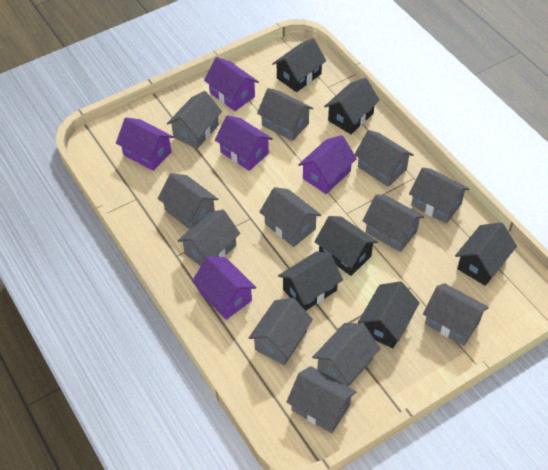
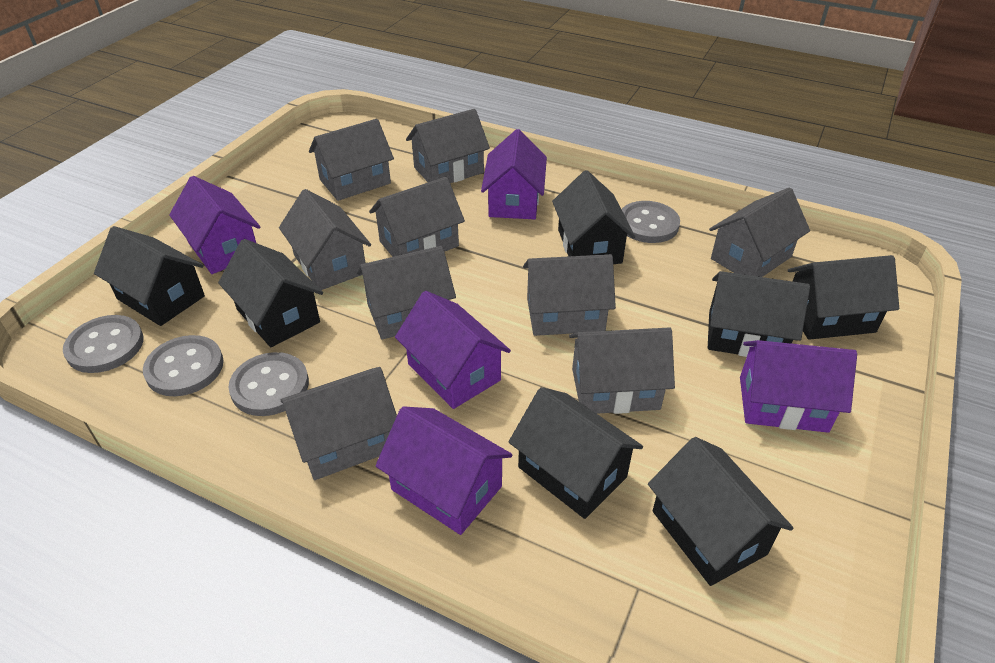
black house: [272,38,326,92] [278,251,343,311] [315,216,378,276] [324,78,380,134] [358,281,420,348] [455,223,517,286] = 6 -> [94,226,205,326] [218,239,323,347] [509,387,643,519] [552,170,635,264] [648,437,794,586] [708,271,810,357] [788,255,899,340] = 7
grey button: none = 0 -> [63,315,144,373] [143,335,224,396] [228,352,309,416] [622,201,680,243] = 4
grey house: [158,173,218,230] [167,91,222,149] [178,210,240,266] [249,298,313,365] [257,88,313,141] [260,187,321,247] [287,366,357,433] [312,323,380,387] [355,130,414,187] [363,195,424,252] [409,167,469,224] [423,283,489,346] = 12 -> [279,189,371,290] [281,367,397,480] [309,119,394,201] [357,246,456,340] [369,177,465,257] [406,109,490,183] [523,254,616,336] [569,327,675,414] [709,187,810,277] = 9

